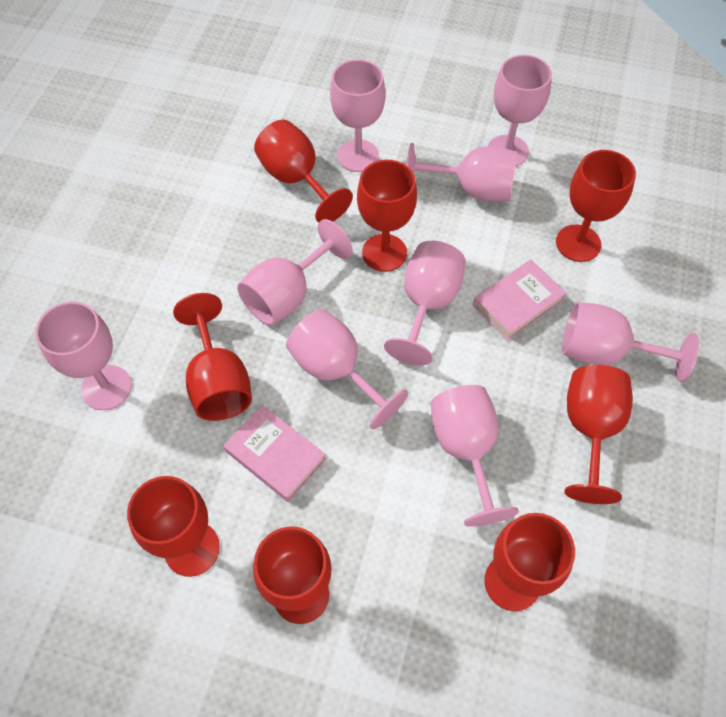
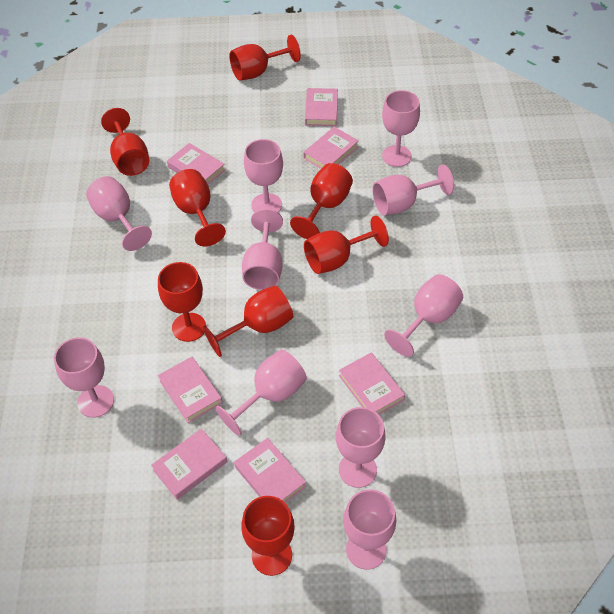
pink book: [224,405,326,502] [473,260,566,340] = 2 -> [151,428,227,500] [158,357,223,423] [167,143,225,185] [234,438,306,503] [303,127,359,169] [305,88,338,126] [339,352,405,415] = 7
pink goblet: [36,302,132,410] [237,219,353,326] [286,309,408,430] [330,60,385,172] [384,241,466,366] [406,143,517,202] [431,385,519,527] [488,55,552,167] [562,302,699,382] = 9 -> [54,337,114,418] [86,176,152,251] [215,350,307,436] [242,209,283,290] [244,139,283,213] [336,407,386,488] [343,489,396,570] [373,164,454,215] [382,90,420,167] [384,274,463,357] = 10

